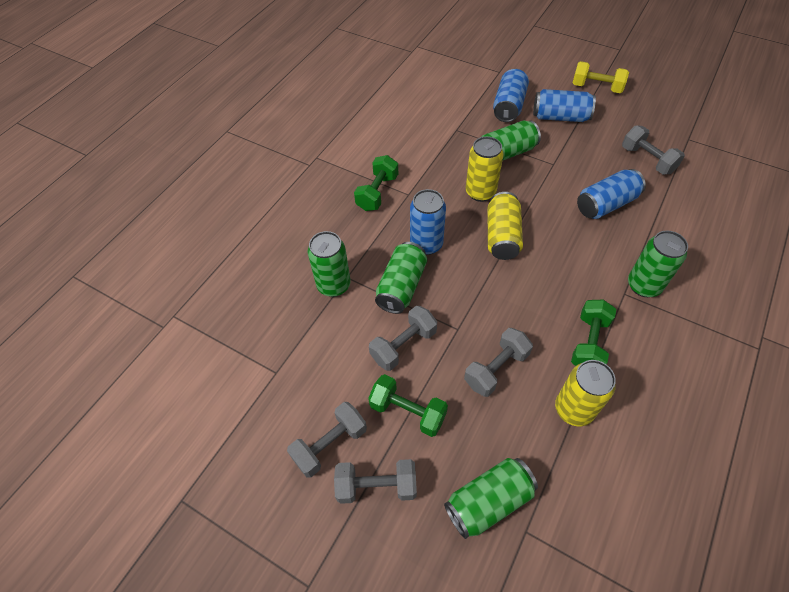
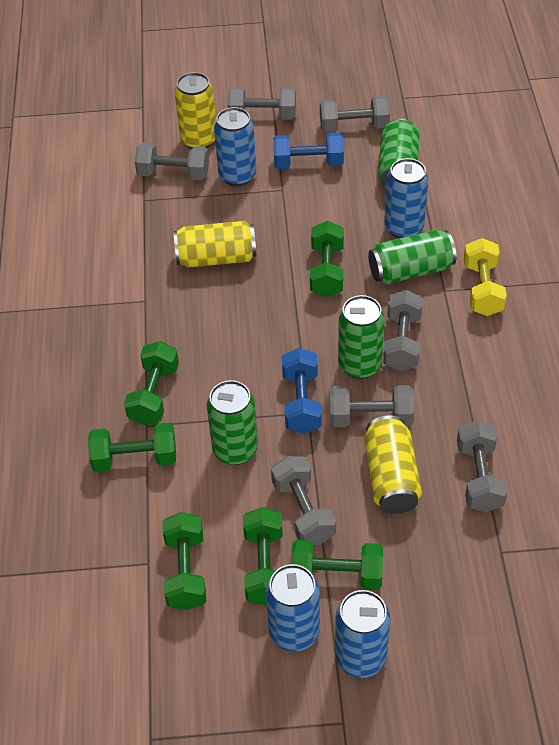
blue dumbbell: none = 0 -> [273,132,344,169] [282,348,322,434] = 2
green can: [308,231,351,297] [375,242,427,314] [444,458,538,539] [482,120,541,161] [628,231,688,297] = 5 -> [207,380,258,465] [338,295,385,379] [368,230,456,285] [378,118,419,189] = 4
green dumbbell: [354,155,398,211] [368,374,448,437] [571,300,616,366] = 3 -> [88,423,176,472] [124,341,179,425] [162,512,206,610] [243,507,283,606] [291,540,383,590] [310,221,344,297] = 6
grey dumbbell: [287,402,367,478] [334,459,417,504] [369,306,437,371] [464,328,533,397] [622,125,685,175] = 5 -> [135,142,209,181] [228,87,296,120] [271,456,336,545] [320,96,390,133] [330,385,414,427] [383,290,423,371] [457,420,507,512] = 7

